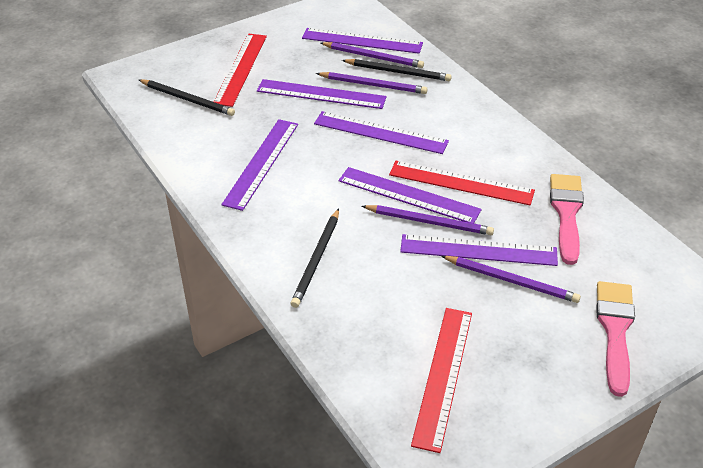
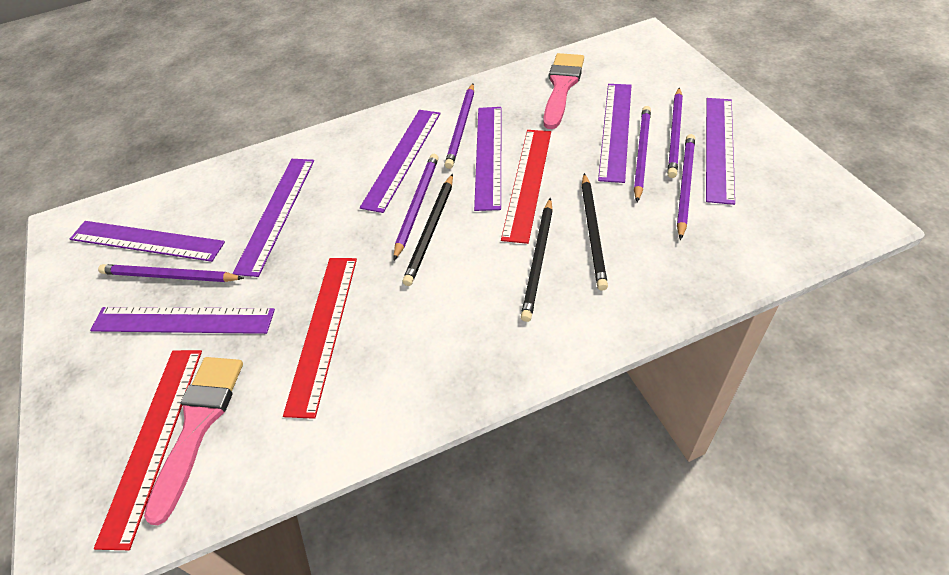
purple pencil: [316,72,427,94] [321,42,424,68] [362,205,494,235] [441,256,581,303] = 4 -> [98,264,244,282] [393,154,438,260] [445,83,474,169] [634,106,651,202] [668,88,683,178] [677,134,695,240] = 6
purple ruler: [221,119,298,211] [257,79,387,109] [302,28,423,54] [314,111,449,154] [338,167,482,223] [400,234,558,266] = 6 -> [70,221,225,262] [90,307,275,334] [233,159,314,277] [360,110,440,213] [474,107,501,211] [598,84,631,183] [706,98,735,205] = 7

